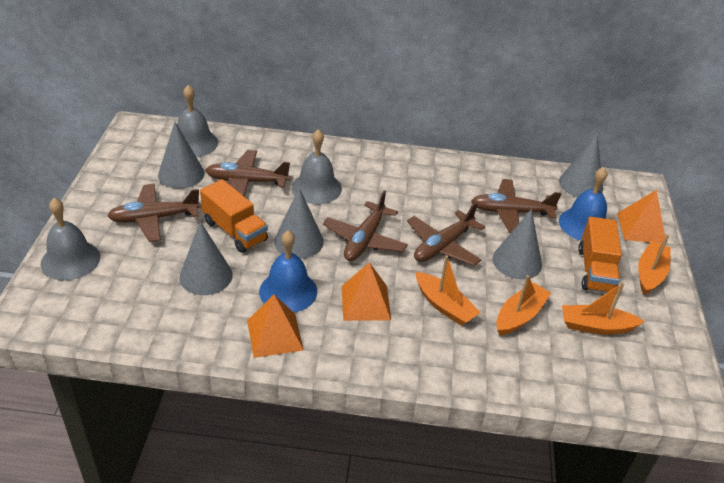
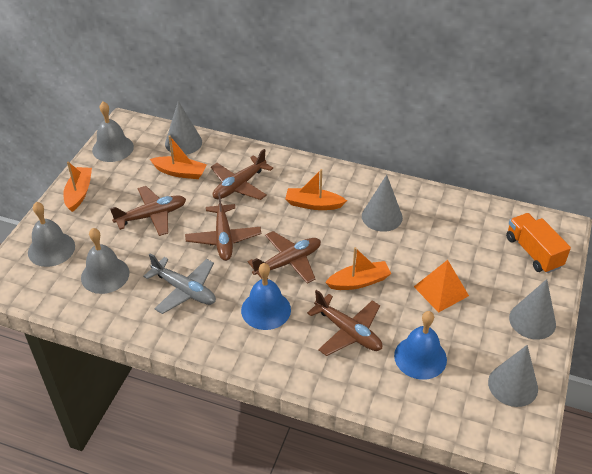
grey cone: [158,122,204,189] [179,221,233,295] [274,188,324,259] [492,209,542,279] [559,134,603,197] = 5 -> [165,101,202,155] [362,175,403,232] [488,345,538,407] [509,279,556,340] = 4
grey plane: none = 0 -> [143,253,216,314] = 1
orange pyramid: [247,294,304,358] [341,262,391,321] [617,190,665,243] = 3 -> [414,260,469,313] = 1
orange truck: [200,179,268,253] [578,217,622,292] = 2 -> [506,213,571,273] = 1

